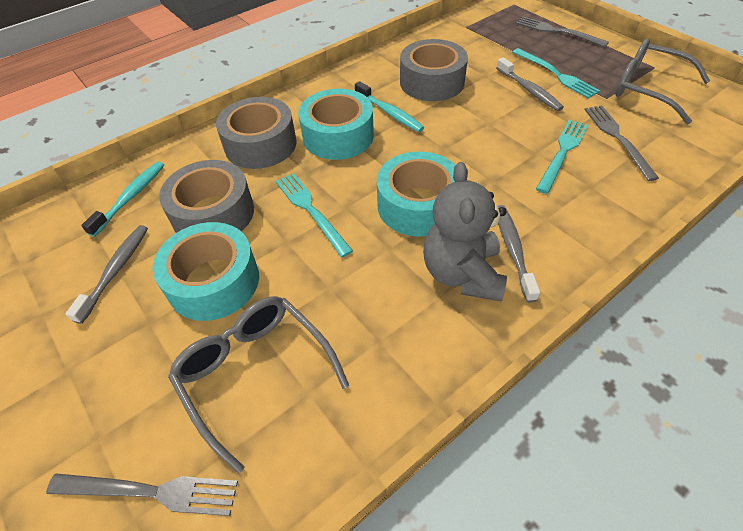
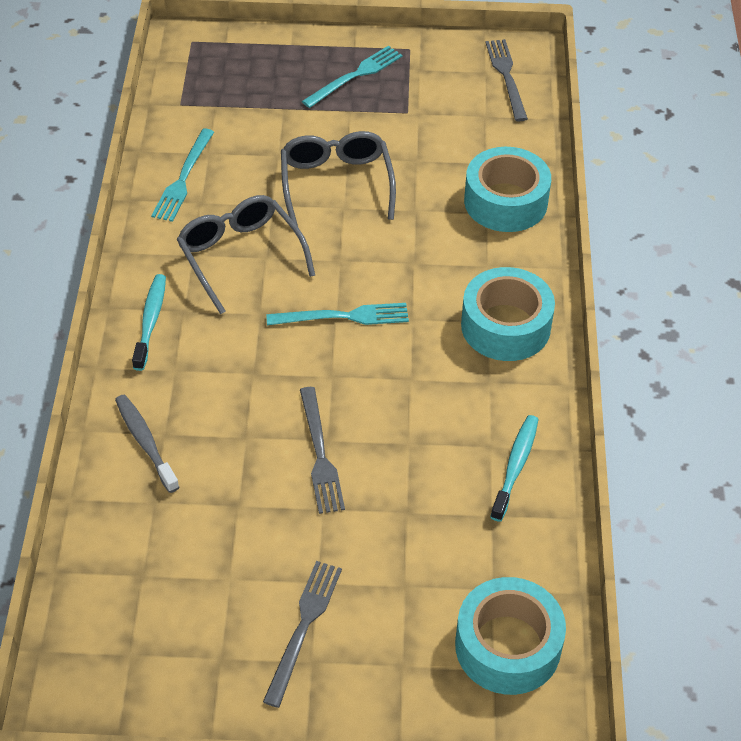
grey tape: [159,160,254,233] [216,97,297,169] [400,39,468,101] = 3 -> none = 0
grey teddy bear: [423,162,507,302] = 1 -> none = 0
grey toothbrush: [66,225,148,324] [496,57,564,111] [498,205,540,303] = 3 -> [115,394,180,493] = 1

